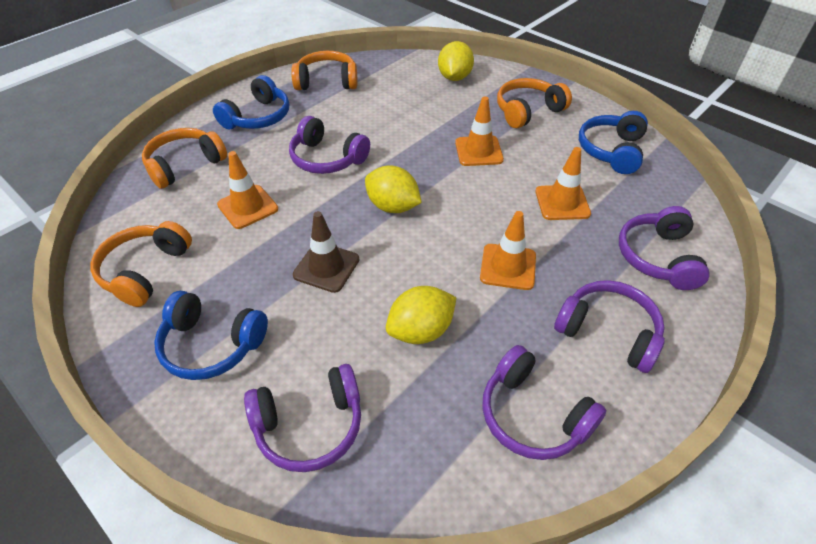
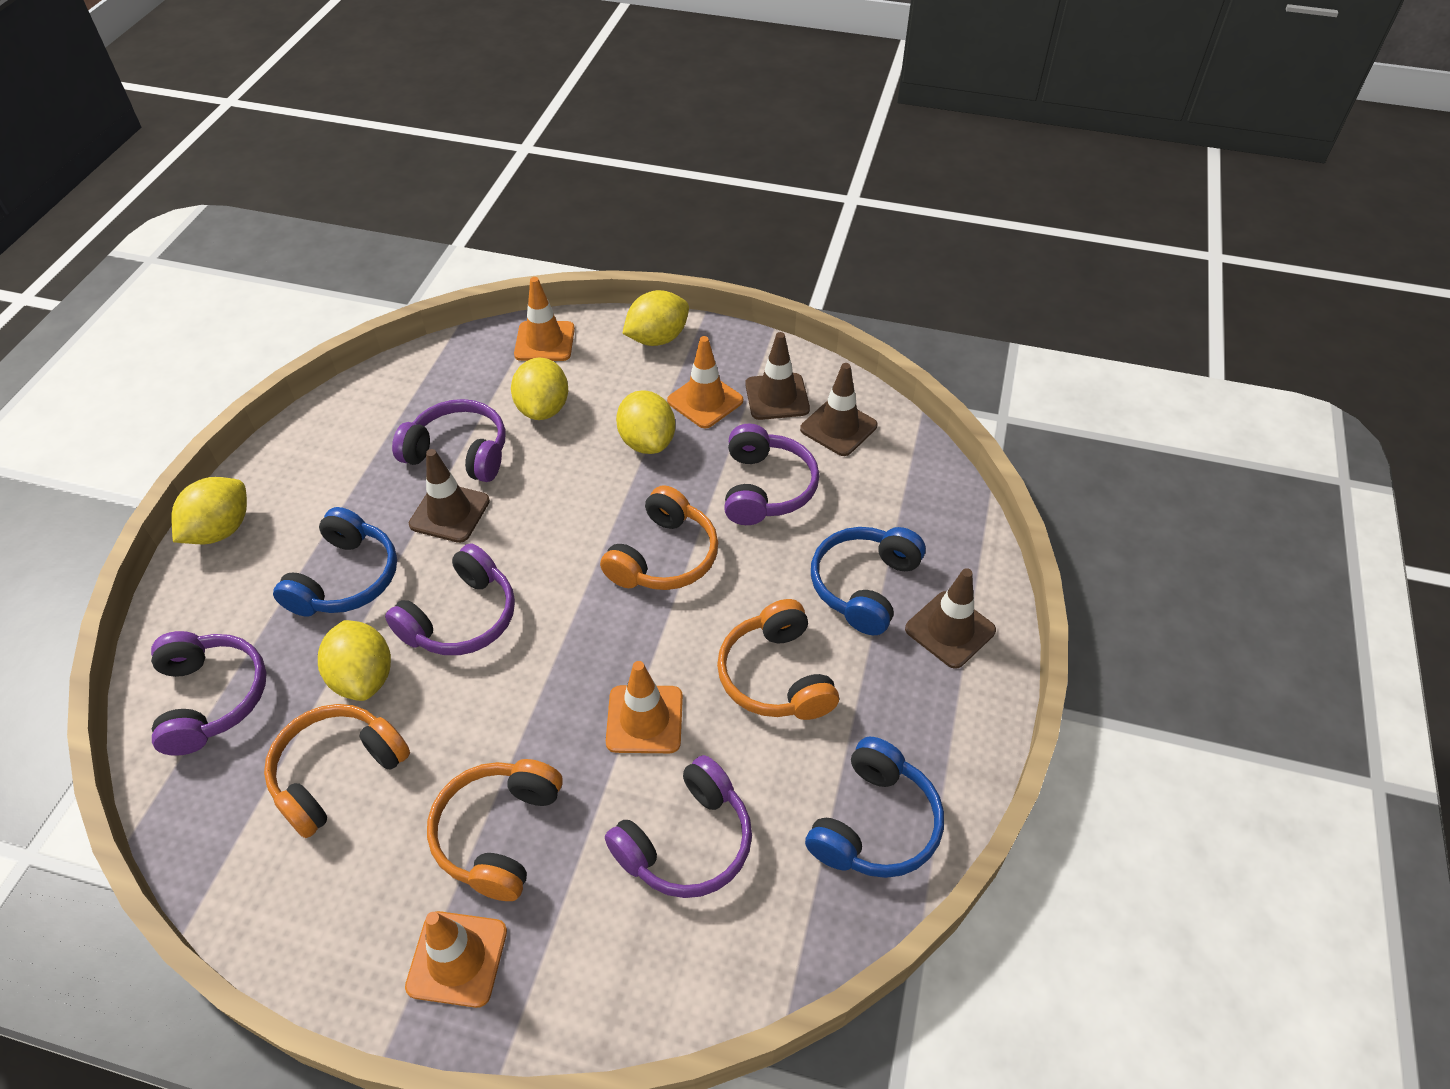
brown traffic cone: [293,211,359,293] = 1 -> [409,449,490,543] [745,332,810,420] [800,363,877,456] [905,568,996,669] = 4
yellow lemon: [365,165,422,213] [386,286,456,344] [438,41,474,81] = 3 -> [171,477,247,544] [318,620,391,701] [511,358,568,420] [616,390,675,454] [622,290,689,346] = 5

